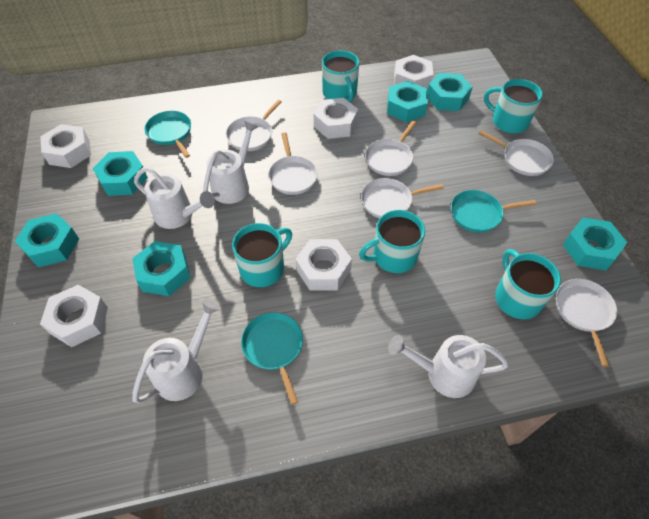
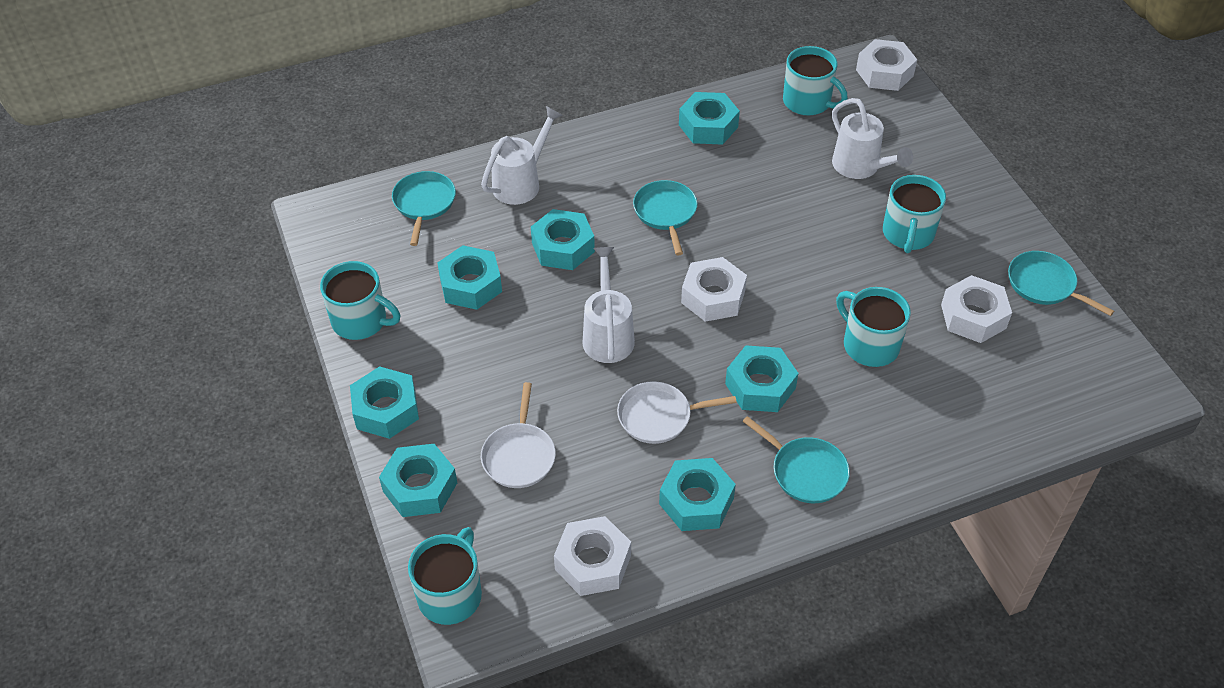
turquoise nut: [15,213,79,267] [92,151,148,196] [132,241,191,296] [387,81,428,122] [427,73,473,111] [563,217,627,270] = 6 -> [350,366,419,439] [379,444,457,517] [437,245,502,310] [531,209,595,270] [659,458,736,531] [679,92,740,145] [725,345,798,412] = 7
turquoise pan: [144,111,191,158] [241,312,303,405] [451,190,536,233] = 3 -> [392,171,456,246] [633,180,698,255] [742,416,850,503] [1008,251,1114,316] = 4
white nut: [40,124,91,168] [40,285,108,347] [295,239,352,291] [314,98,358,139] [394,55,433,89] = 5 -> [554,516,631,596] [681,257,747,322] [856,39,917,91] [941,275,1012,343] = 4
white pan: [226,100,282,151] [268,132,318,195] [361,178,444,218] [365,121,416,176] [478,130,554,176] [556,279,617,367] = 6 -> [481,382,556,488] [617,381,737,444] = 2
white watering can: [132,299,221,404] [134,167,215,229] [203,121,259,204] [388,335,509,398] = 4 -> [481,106,563,205] [582,247,635,363] [832,98,913,179] = 3

